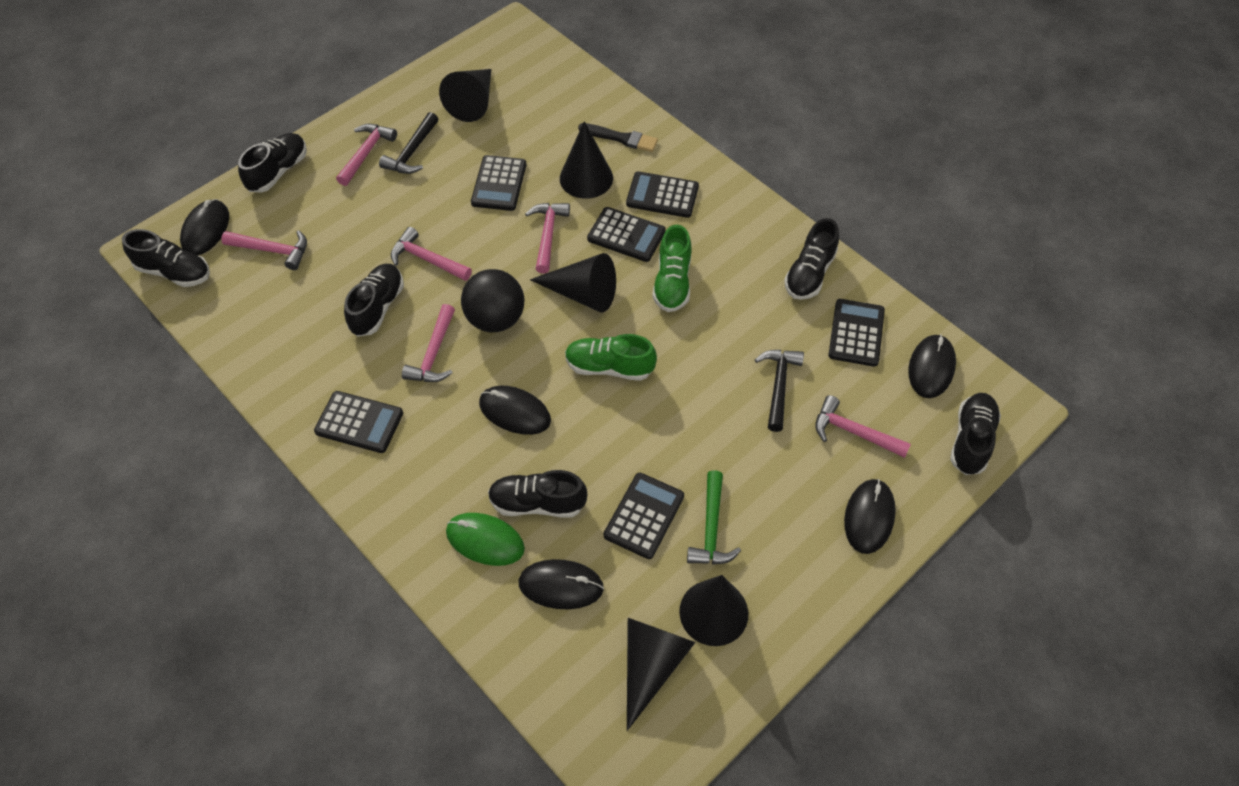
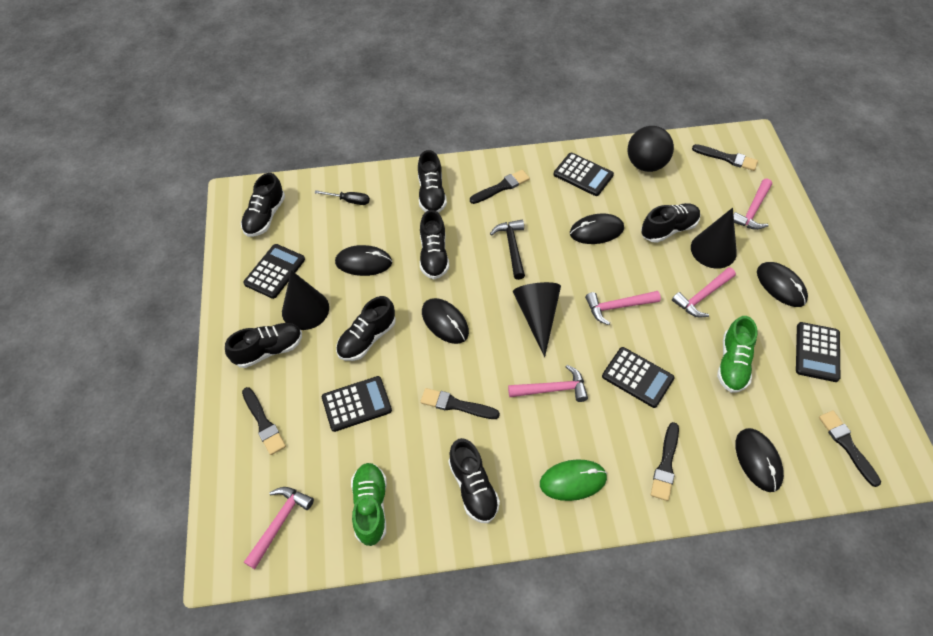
black brush: [578,123,658,152] = 1 -> [242,387,286,455] [420,388,500,419] [470,170,530,204] [651,422,679,501] [692,144,758,171] [819,410,881,487] = 6
black calculator: [314,391,403,453] [471,155,526,211] [587,207,666,262] [604,473,684,559] [626,171,699,218] [828,299,885,367] = 6 -> [243,244,305,299] [322,376,392,432] [554,153,614,196] [602,347,674,408] [796,322,840,382] = 5
black cone: [439,69,491,122] [530,253,616,313] [560,121,613,199] [627,618,696,731] [679,575,748,646] = 5 -> [282,270,329,330] [513,282,561,357] [691,208,737,269] = 3
black hammer: [379,112,438,174] [755,350,804,432] = 2 -> [490,220,525,280] = 1
black screwdriver: none = 0 -> [315,190,370,205] = 1
black shoe: [122,229,210,287] [238,133,307,193] [344,264,404,337] [488,470,587,518] [784,218,839,300] [950,393,1001,475] = 6 -> [225,323,302,368] [241,173,285,237] [336,296,396,361] [418,150,447,213] [420,210,449,279] [448,438,500,523] [641,203,701,243] = 7
green hammer: [687,470,741,564] = 1 -> none = 0
pink hammer: [221,230,307,270] [336,124,397,186] [391,227,472,281] [402,304,455,382] [525,203,570,274] [815,395,911,458] = 6 -> [244,487,314,569] [508,365,588,402] [585,291,661,325] [672,267,736,317] [733,179,772,230] = 5

